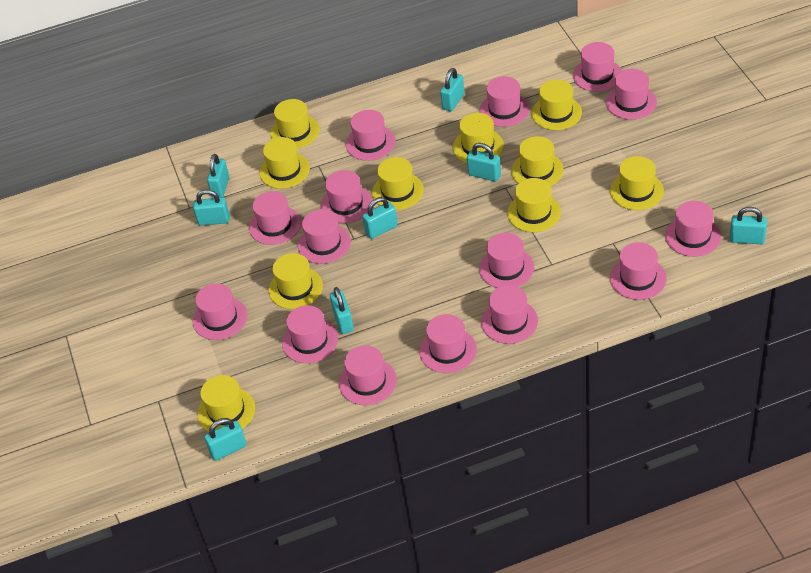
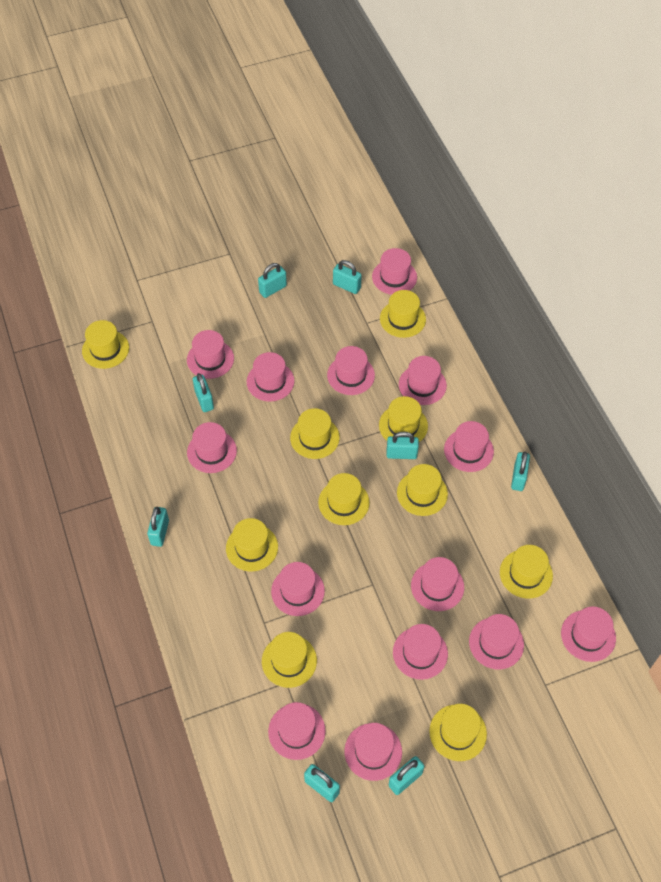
pink hat: [193,283,247,340] [249,191,301,245] [282,305,338,363] [298,209,351,264] [321,170,372,223] [339,346,397,405] [346,110,396,161] [419,314,477,373] [479,233,534,288] [480,76,530,127] [481,285,538,344] [573,42,622,92] [606,69,657,120] [610,242,667,300] [665,201,721,257] = 15 -> [187,330,234,379] [187,422,237,473] [247,352,295,402] [268,702,326,760] [271,562,325,616] [327,346,375,395] [344,723,402,781] [372,248,417,295] [393,624,448,680] [399,356,447,405] [411,557,464,611] [444,421,494,472] [469,614,524,669] [561,607,616,662] = 14

